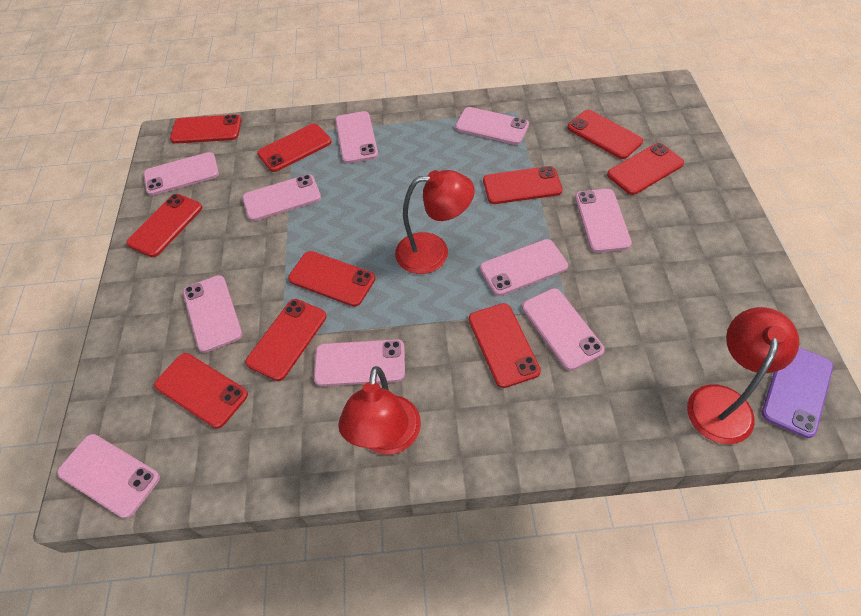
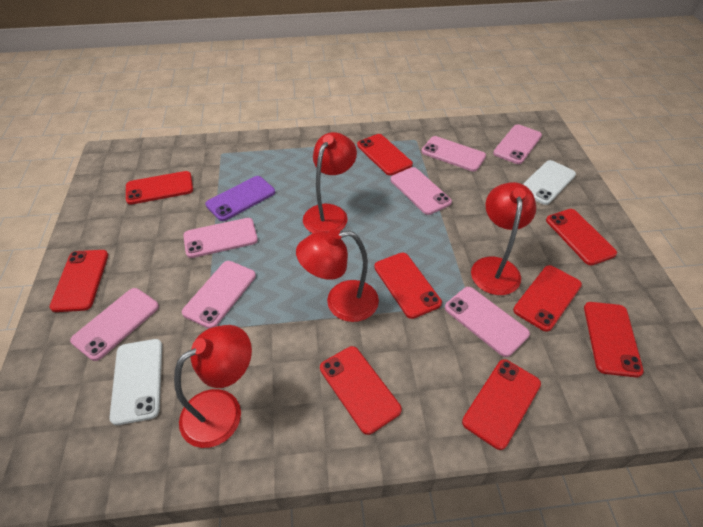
pink phone: [57,434,160,519] [144,152,219,196] [183,275,242,353] [242,174,321,221] [314,339,405,386] [335,111,378,163] [455,107,529,145] [480,239,568,296] [522,288,605,371] [575,189,632,252] = 10 -> [70,288,159,361] [182,261,256,329] [183,218,258,258] [390,167,452,215] [421,136,486,172] [445,287,530,357] [493,124,542,164] = 7
red lamp: [338,366,421,455] [395,170,475,274] [687,307,800,444] = 3 -> [174,325,252,448] [296,229,379,322] [303,132,357,233] [471,182,536,295] = 4
red phone: [126,194,202,257] [154,353,248,429] [170,114,242,144] [245,299,327,381] [257,124,332,172] [288,251,375,307] [469,303,541,388] [483,166,563,204] [568,110,643,159] [607,143,684,195] = 10 -> [50,250,108,312] [126,171,193,205] [320,346,402,435] [357,134,413,176] [374,253,442,319] [462,359,541,450] [513,265,582,332] [546,209,617,265] [584,302,644,377] = 9
white phone: none = 0 -> [109,339,162,425] [523,160,576,205] = 2

